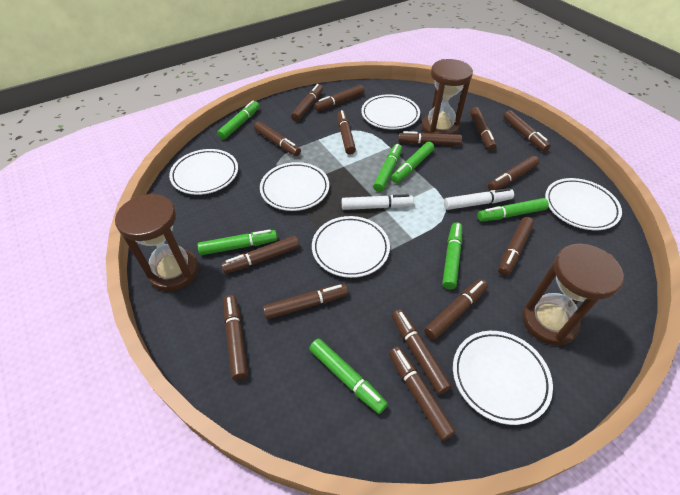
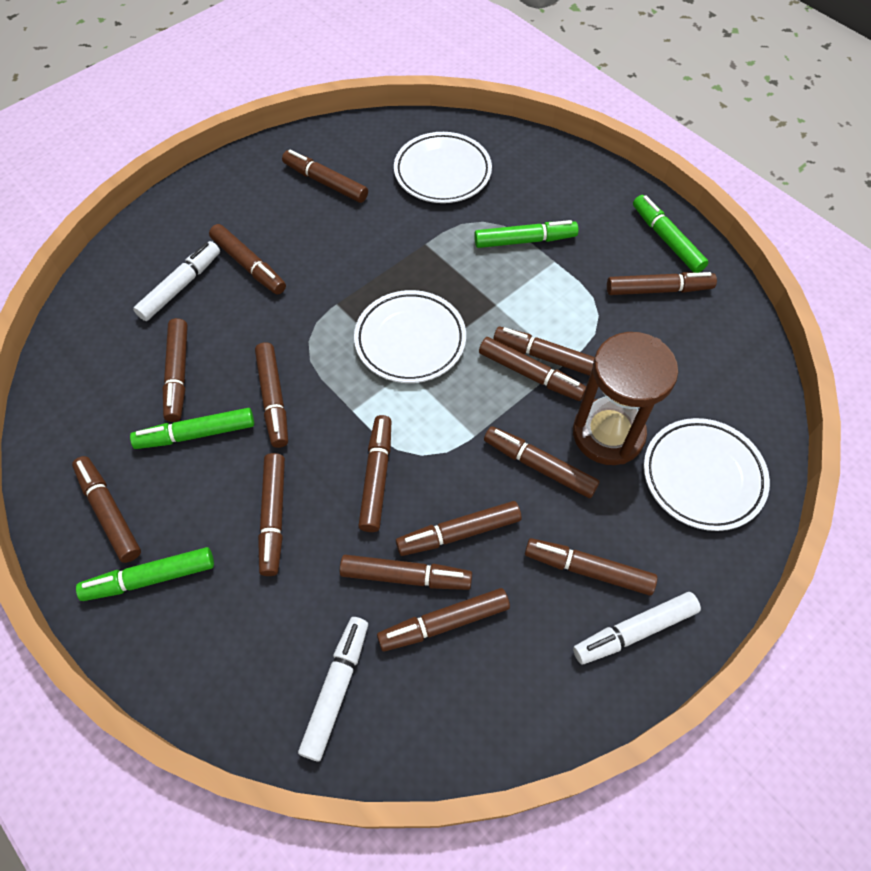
brown hourglass: [115,193,199,291] [422,59,473,134] [522,244,624,346] = 3 -> [573,332,678,465] = 1
green marker: [198,229,277,255] [217,100,260,140] [309,338,388,414] [373,144,402,192] [391,142,434,183] [442,222,462,289] [477,198,549,222] = 7 -> [76,547,214,601] [130,408,254,449] [474,220,578,248] [633,195,709,273] = 4
white marker: [342,194,414,210] [444,188,514,210] = 2 -> [133,241,220,321] [298,617,368,762] [573,592,701,664] = 3
white plate: [169,149,238,195] [260,162,329,211] [312,216,390,278] [361,94,420,129] [453,331,553,425] [545,178,622,230] = 6 -> [354,290,466,383] [394,132,492,203] [644,418,770,531] = 3

